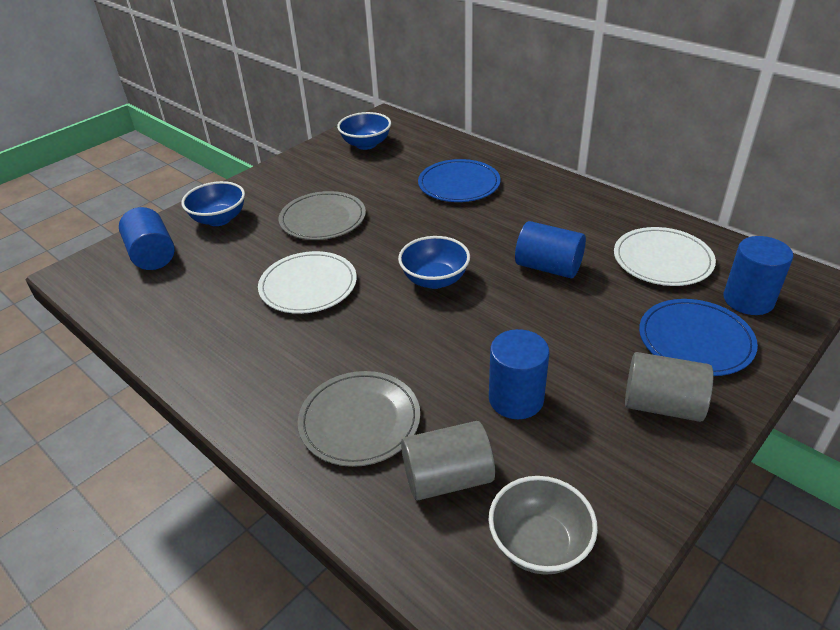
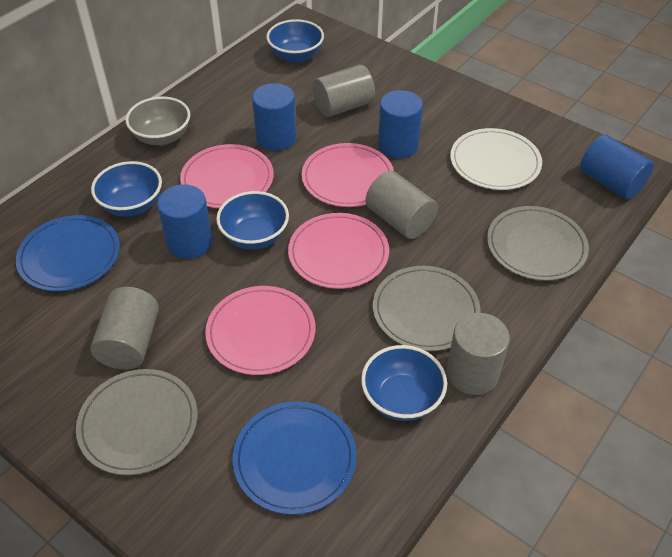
blue bowl: [181,181,245,226] [337,112,391,150] [398,236,470,289] = 3 -> [91,161,162,216] [216,191,289,249] [266,19,324,63] [361,345,447,421] = 4
grey cylinder: [401,421,495,500] [625,352,713,422] = 2 -> [90,287,159,370] [313,64,375,117] [366,171,438,239] [447,313,510,395] = 4
grey plate: [279,191,366,240] [298,371,420,467] = 2 -> [76,369,197,475] [373,266,480,351] [487,206,589,281] = 3
pink plate: none = 0 -> [180,144,274,208] [205,286,315,375] [288,213,389,289] [301,143,394,207] = 4
white plate: [258,251,357,314] [614,227,716,286] = 2 -> [450,128,542,190] = 1

